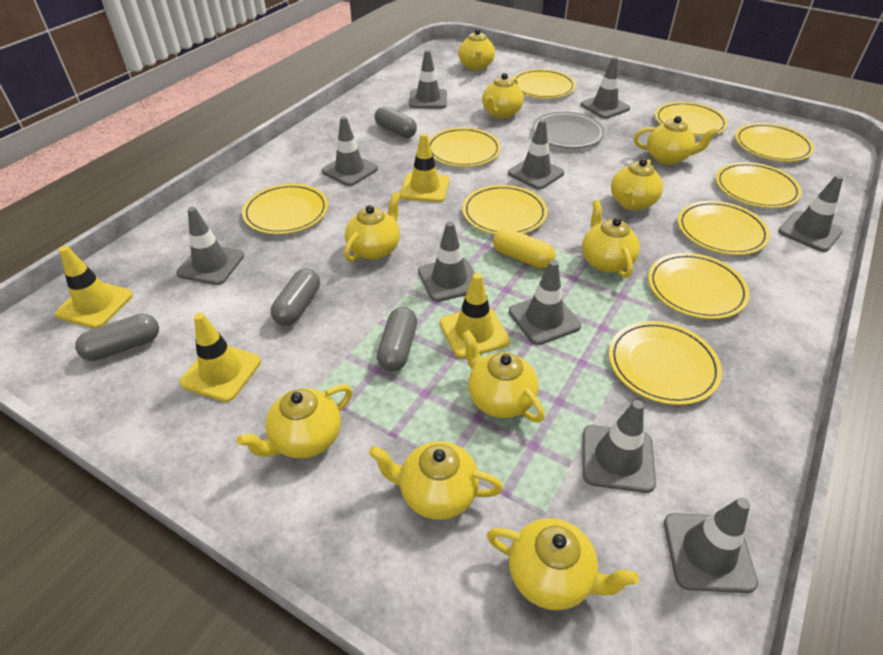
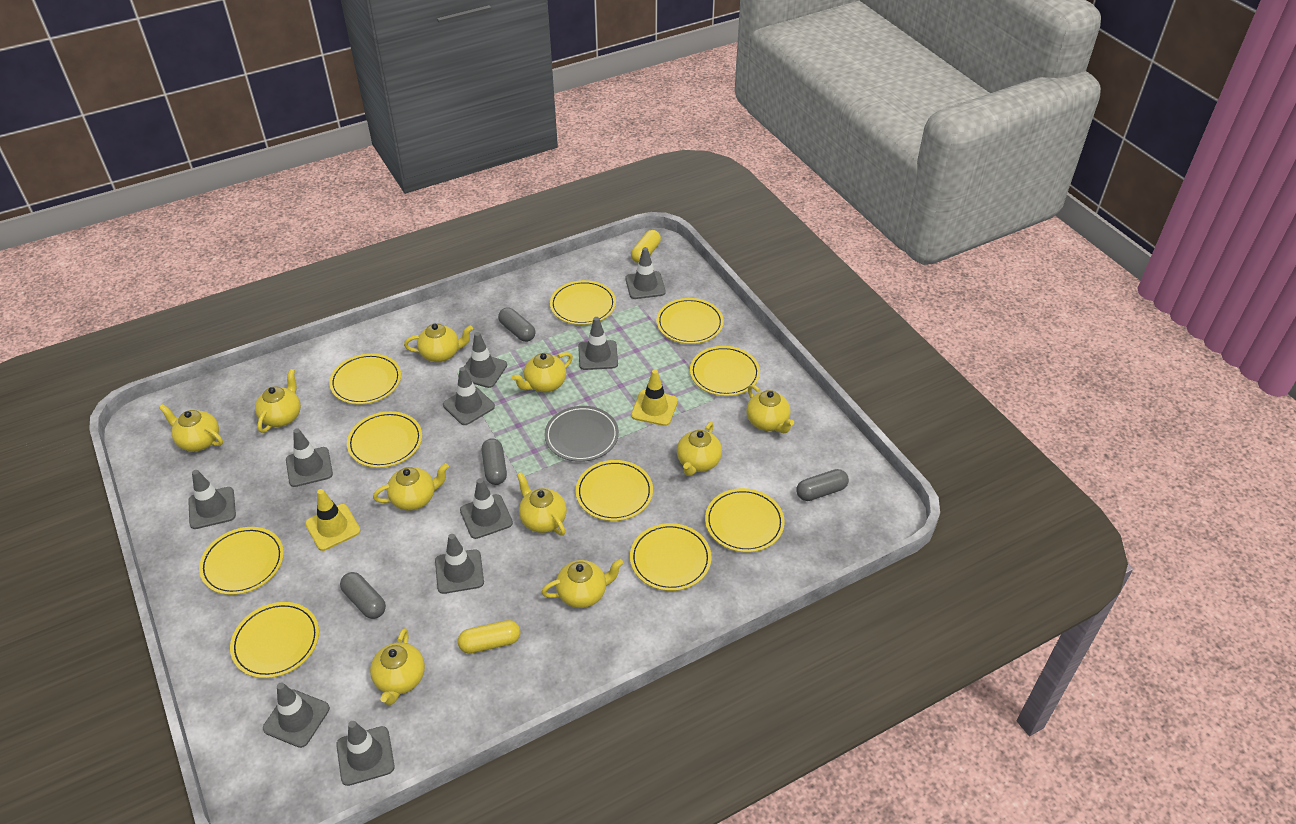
yellow capsule: [493,228,555,269] = 1 -> [458,620,520,654] [631,230,661,263] = 2
yellow traffic cone: [55,246,133,329] [179,313,261,402] [400,133,450,202] [440,273,510,359] = 4 -> [305,489,361,551] [631,369,678,426] = 2

